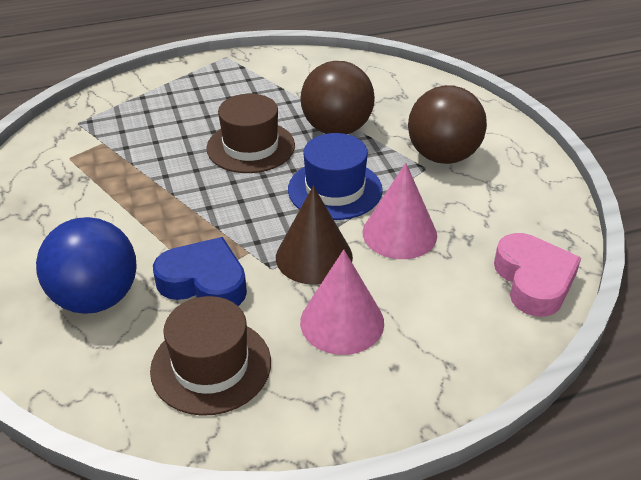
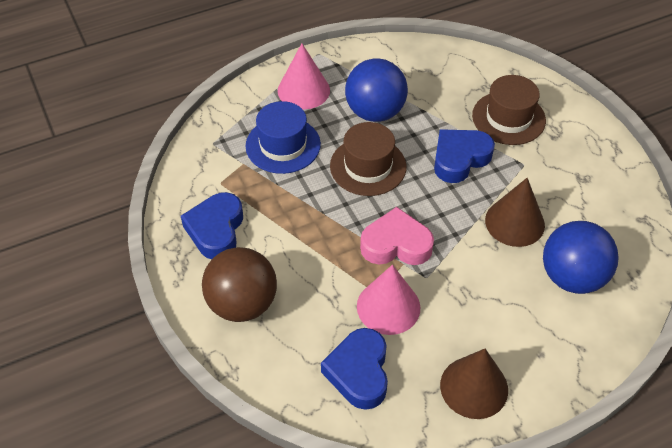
blue ball: [36,217,137,314] = 1 -> [345,58,408,122] [543,221,619,294] = 2
blue heart: [153,237,247,306] = 1 -> [181,192,243,259] [321,328,388,410] [434,129,495,183] = 3
brown ball: [300,61,375,134] [408,85,487,164] = 2 -> [202,247,277,322] = 1
brown cone: [276,186,353,285] = 1 -> [440,349,508,419] [485,178,545,247] = 2

